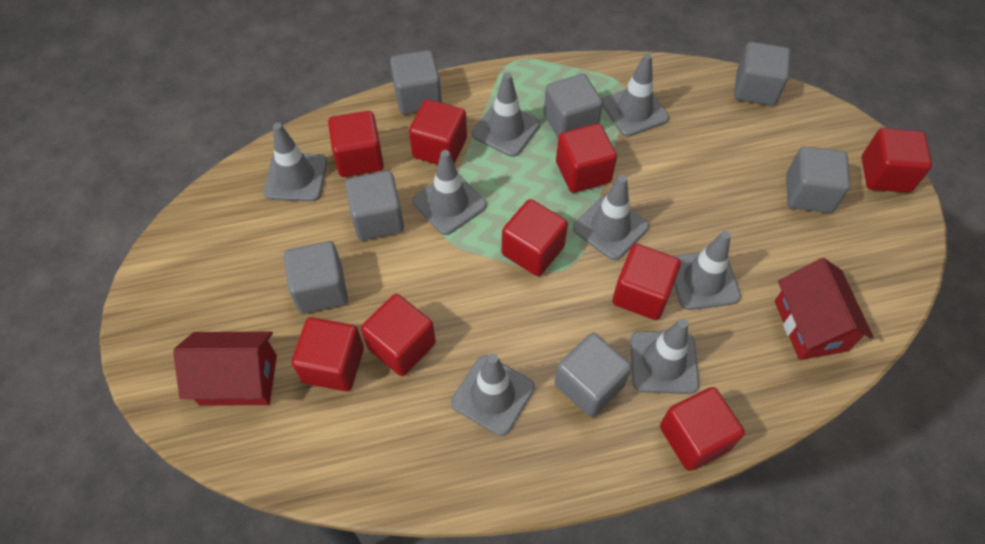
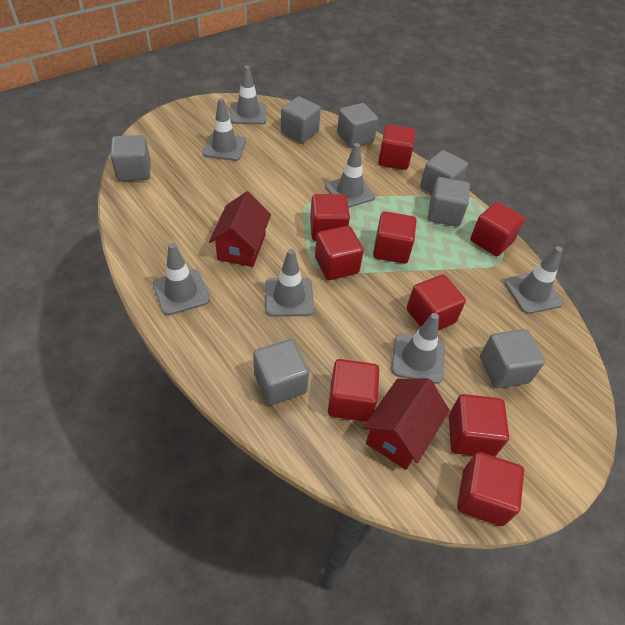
grey traffic cone: [264,123,327,202] [412,150,487,235] [451,354,535,436] [472,73,540,157] [573,175,649,260] [602,53,669,137] [630,319,699,394] [674,231,741,310] = 8 -> [153,243,210,315] [202,98,246,161] [230,65,266,124] [265,249,314,317] [325,143,375,208] [391,313,445,384] [505,246,563,314] = 7

